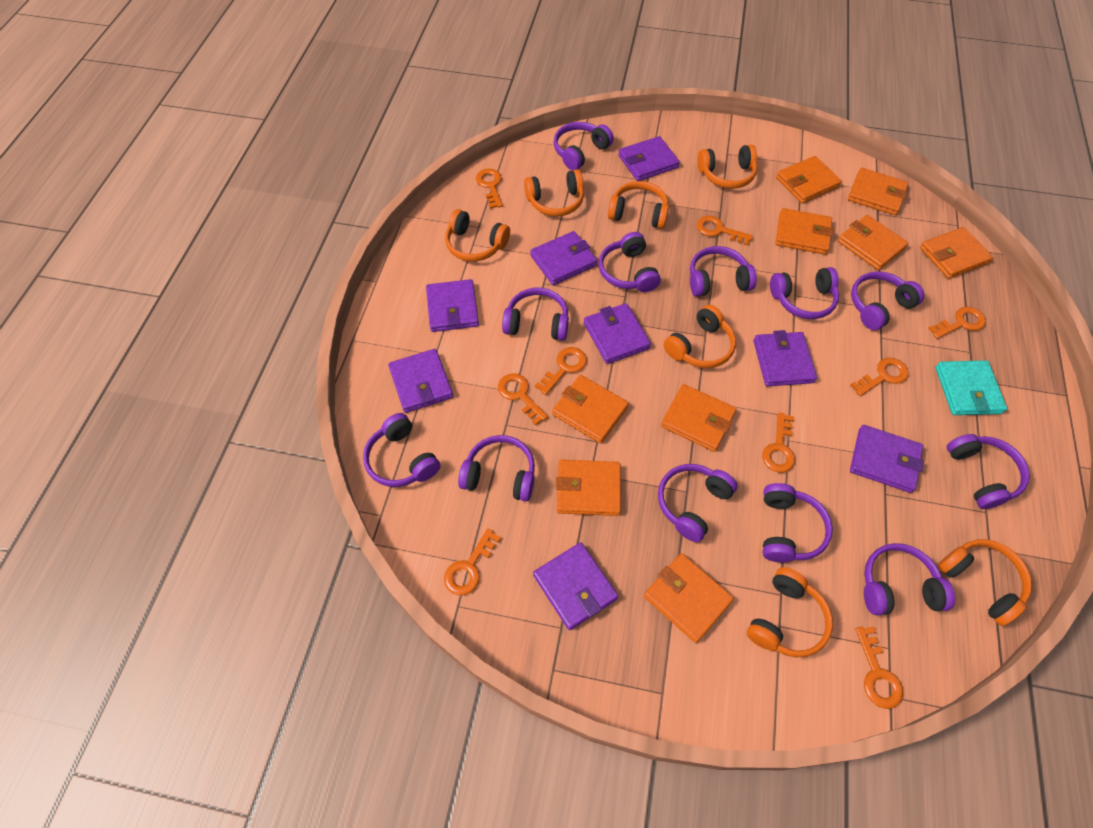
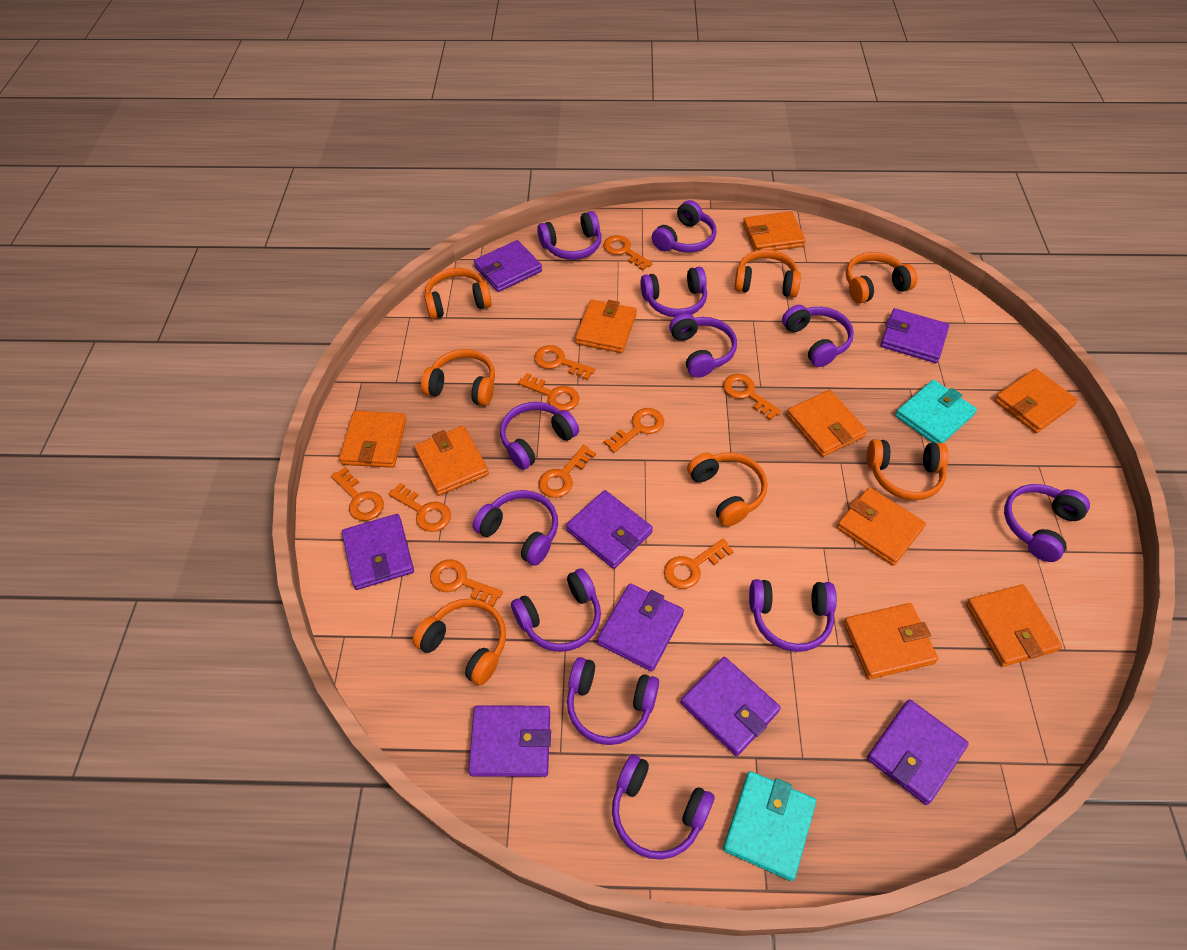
orange key: [444,529,501,595] [476,168,503,209] [498,373,548,425] [535,347,587,395] [697,216,753,246] [762,412,795,472] [851,358,909,396] [855,626,903,709] [928,307,986,339] = 9 -> [331,467,384,521] [388,483,451,532] [430,559,503,607] [518,373,579,411] [534,345,595,380] [539,445,596,498] [603,235,653,271] [604,408,664,453] [664,539,734,589] [723,374,781,420] = 10
turquoise wallet: [935,360,1007,415] = 1 -> [723,771,816,881] [895,380,977,443] = 2

